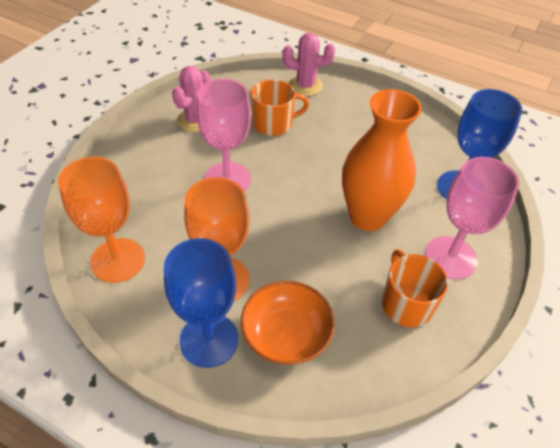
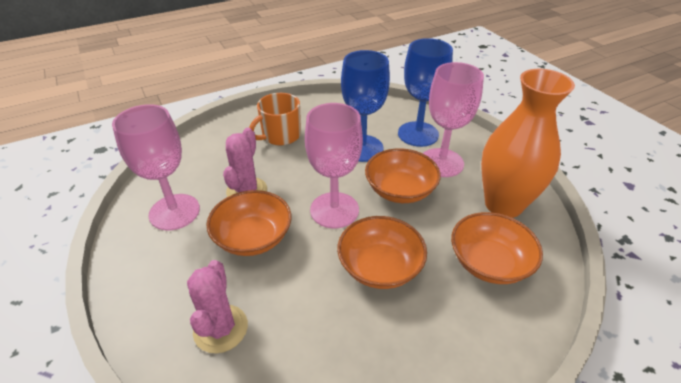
orange bowl: [241,281,335,365] = 1 -> [206,190,291,256] [337,216,427,289] [365,148,441,203] [451,212,543,284] = 4
orange goblet: [58,157,145,283] [184,177,250,301] = 2 -> none = 0
orange mug: [251,79,309,136] [382,250,449,327] = 2 -> [249,93,301,145] = 1
pink goblet: [196,79,251,192] [425,157,519,279] = 2 -> [112,104,200,230] [305,103,363,228] [423,62,484,177] = 3

